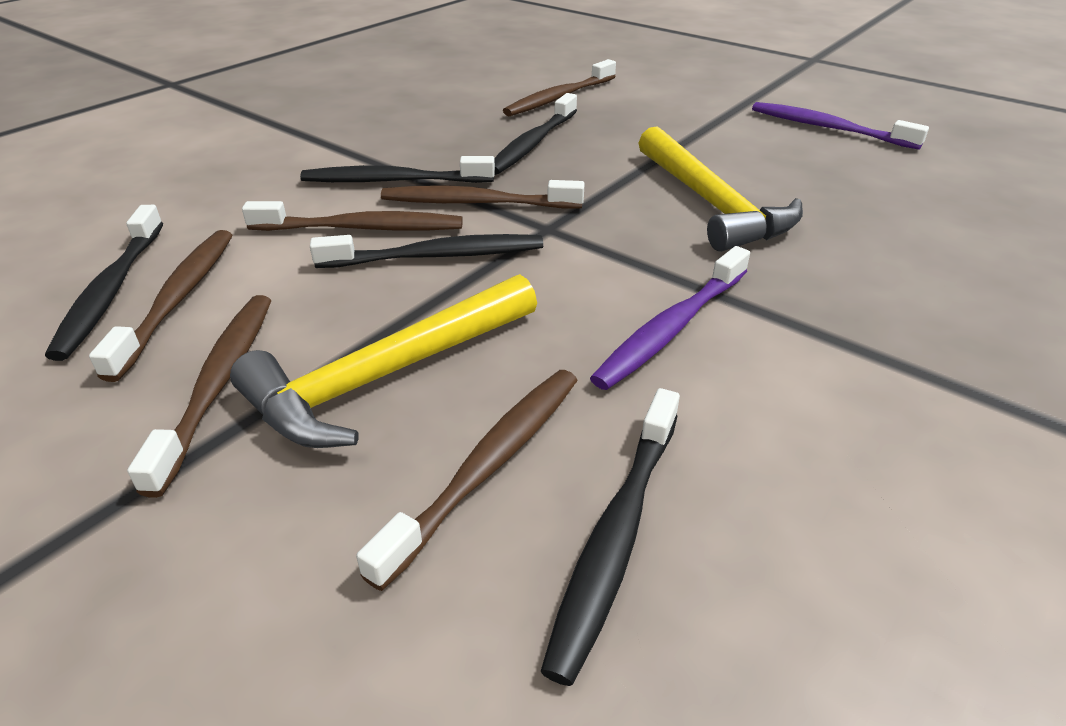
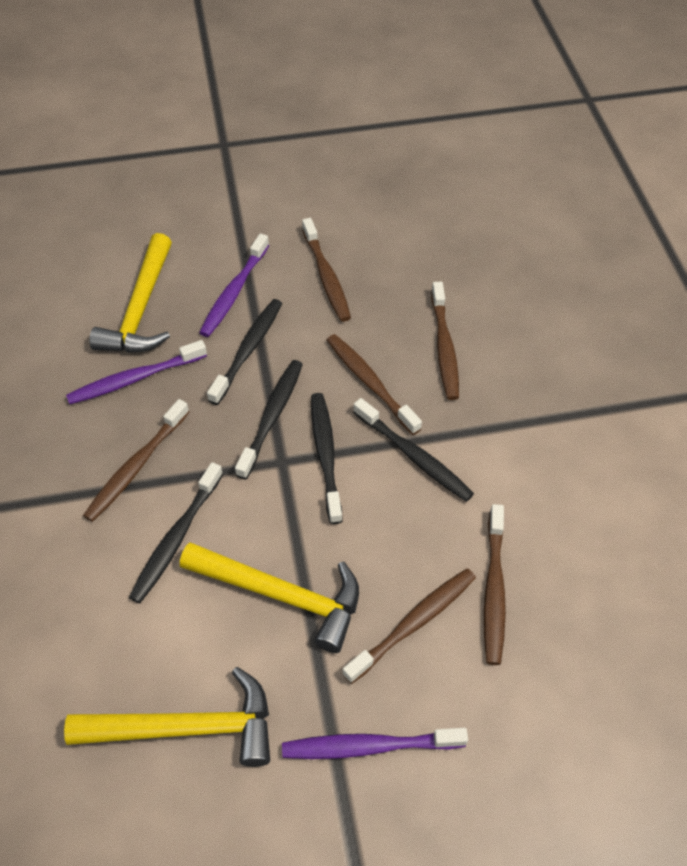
purple toothbrush: [590,246,750,390] [752,102,929,150] = 2 -> [66,340,207,404] [199,234,269,337] [282,728,468,759] = 3
yellow hammer: [230,274,537,448] [639,126,803,252] = 2 -> [64,667,270,767] [90,233,172,353] [180,542,359,653] = 3

